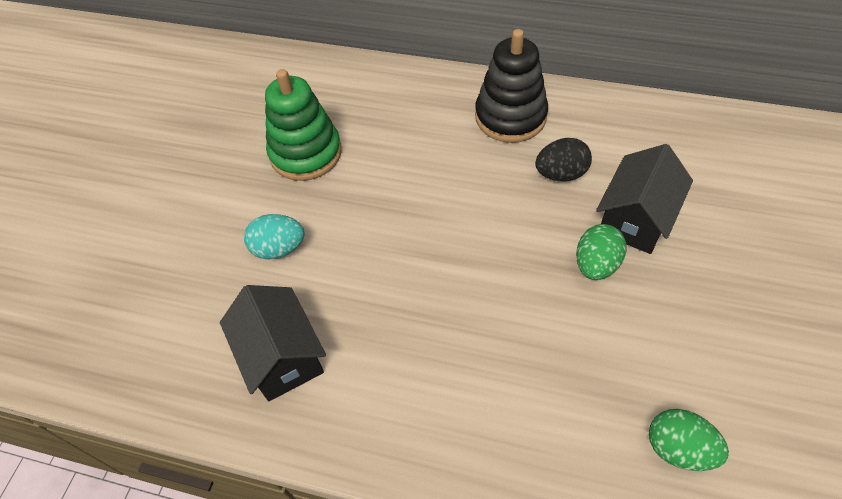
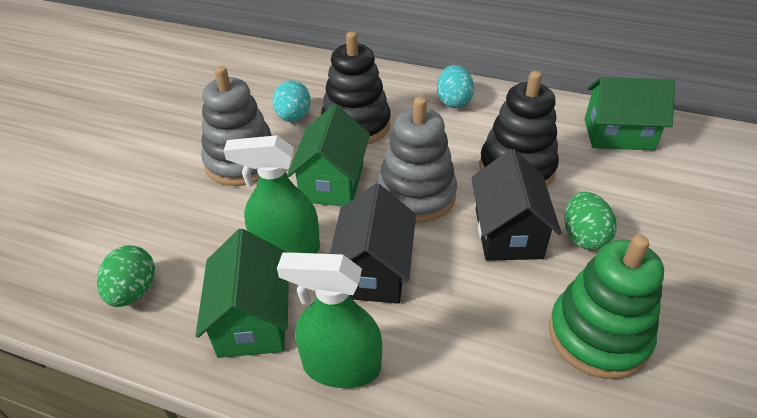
black egg: [535,138,592,181] = 1 -> none = 0
black stacking toy: [475,29,548,143] = 1 -> [321,32,391,145] [479,71,559,186] = 2
green house: none = 0 -> [196,229,289,358] [287,104,370,206] [584,77,675,150] = 3
green spray bottle: none = 0 -> [224,135,320,253] [277,252,382,388] = 2
grey stacking toy: none = 0 -> [201,66,273,186] [377,97,457,223] = 2
turquoise egg: [244,214,305,259] = 1 -> [272,80,311,122] [437,65,474,108] = 2

